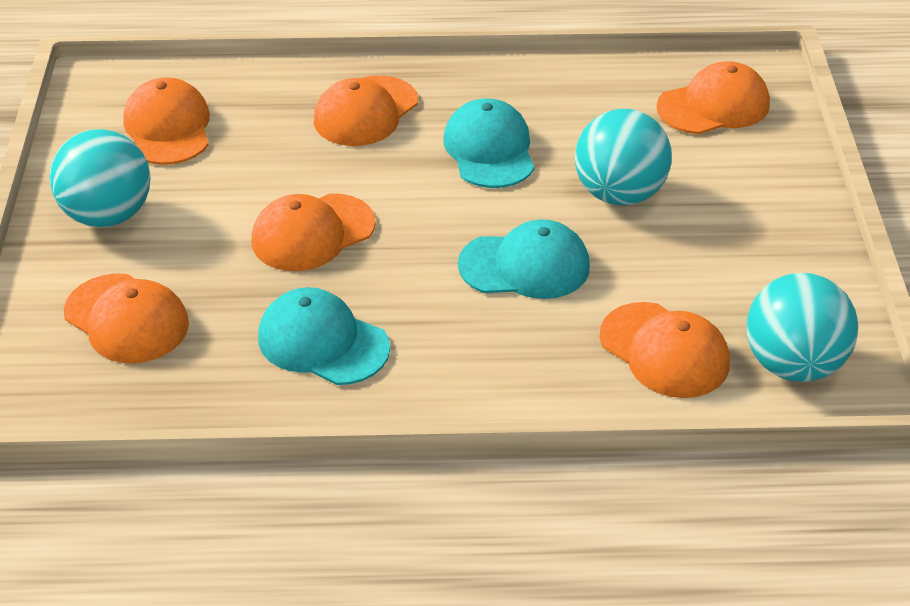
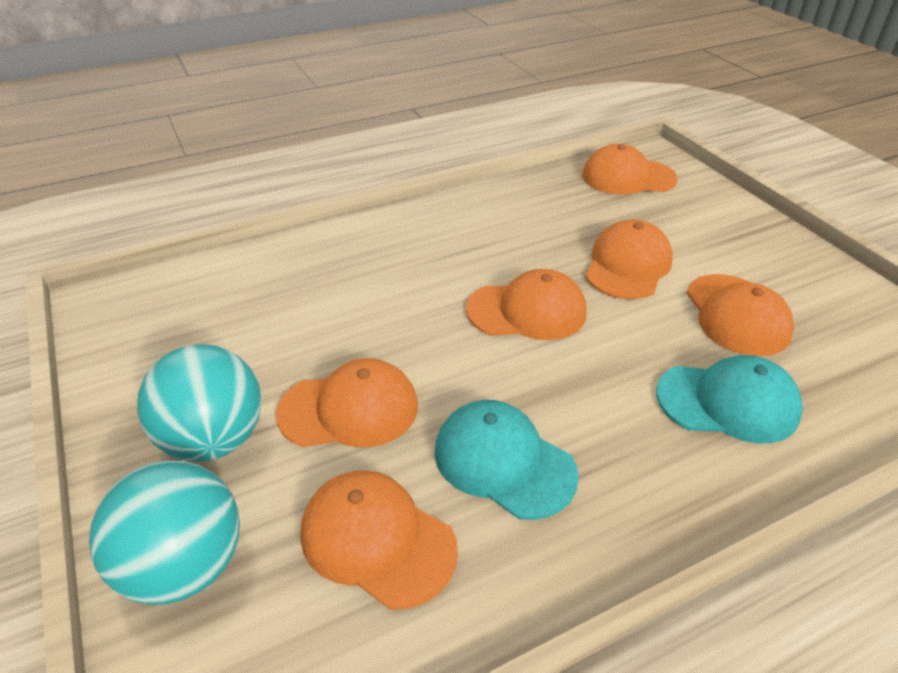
turquoise ball: [49,129,150,228] [575,109,672,206] [747,273,858,382] = 3 -> [89,460,240,605] [137,344,262,462] = 2
turquoise cap: [258,287,390,385] [443,98,534,188] [458,219,590,299] = 3 -> [435,400,579,520] [656,355,803,444] = 2

